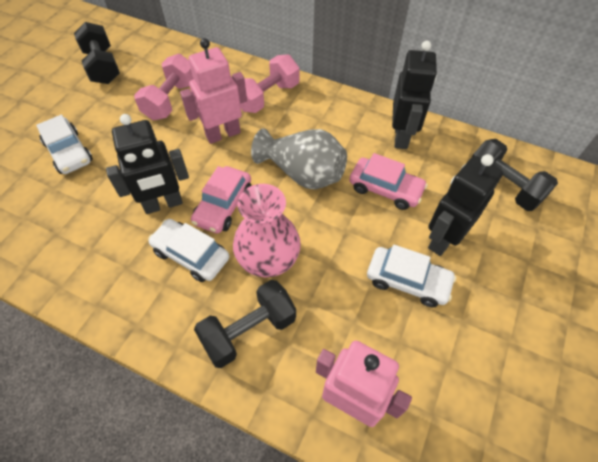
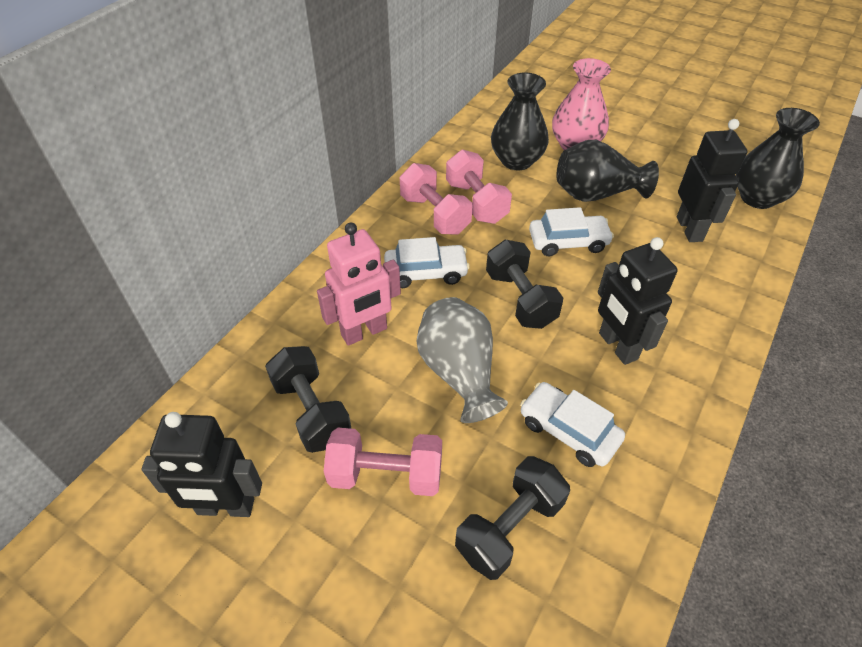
black vase: none = 0 -> [491,73,549,170] [556,140,659,202] [736,108,820,209] = 3
pink car: [191,166,251,233] [349,153,428,210] = 2 -> none = 0
pink dumbbell: [134,54,194,120] [240,55,299,113] = 2 -> [324,428,442,496] [400,163,472,235] [446,150,512,224] = 3
pink robot: [180,38,247,144] [316,341,412,427] = 2 -> [317,222,401,346] = 1

